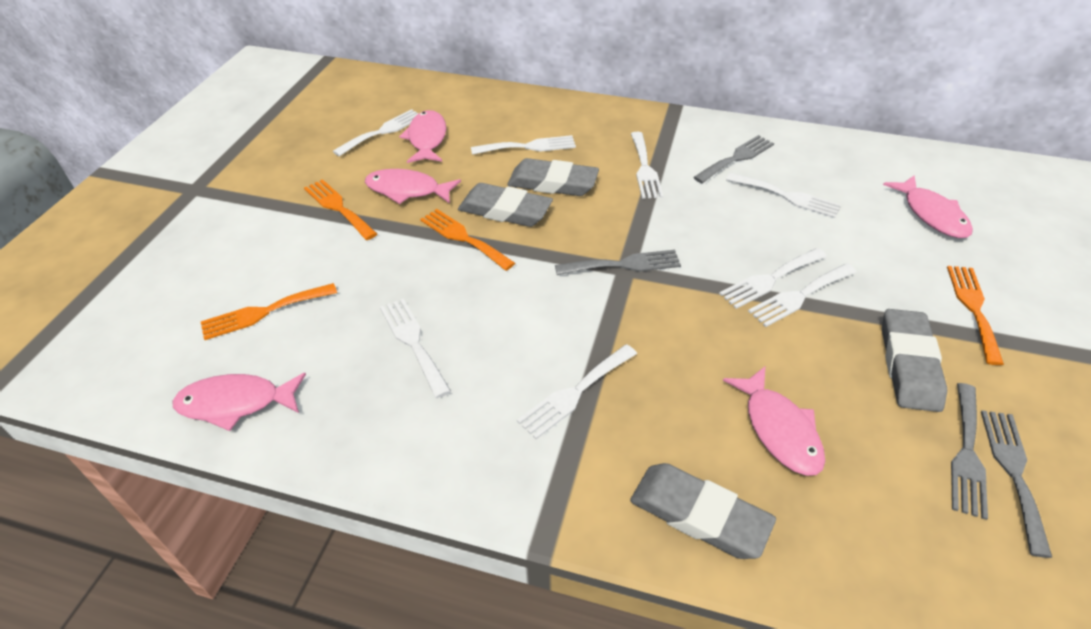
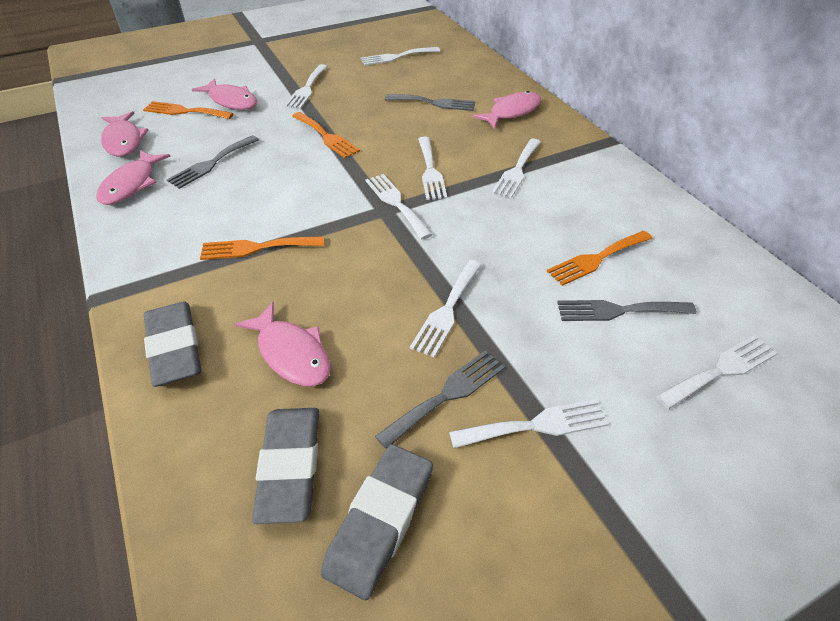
grey eraser: [458,183,553,227] [507,158,599,196] [630,463,776,559] [882,309,947,412] = 4 -> [144,302,201,387] [252,408,319,524] [321,444,433,600] = 3

